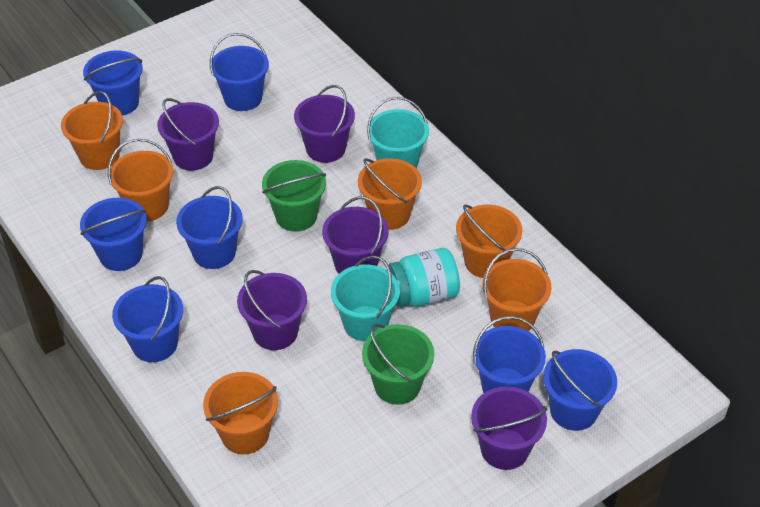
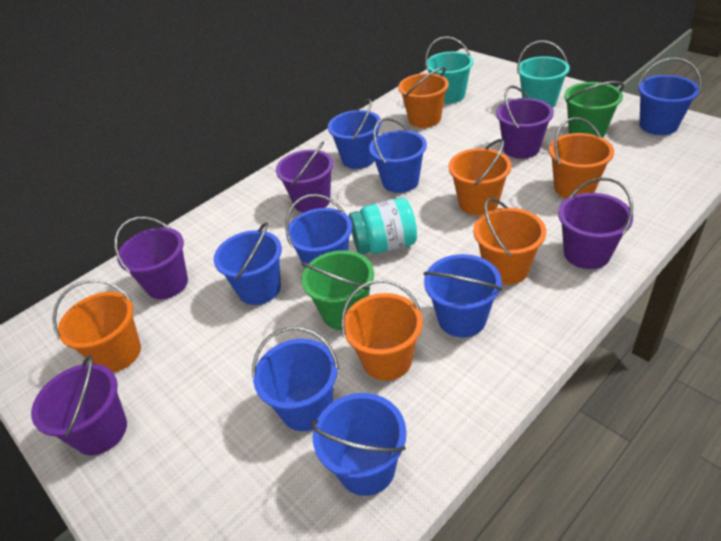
blue bucket: [80,198,147,271] [83,51,143,116] [112,276,183,362] [176,186,243,269] [210,33,269,111] [473,316,546,393] [543,349,617,431] = 7 -> [214,222,282,305] [252,327,339,431] [285,194,352,268] [311,393,406,496] [328,99,381,169] [369,118,427,193] [423,254,502,337] [637,57,702,135] = 8

